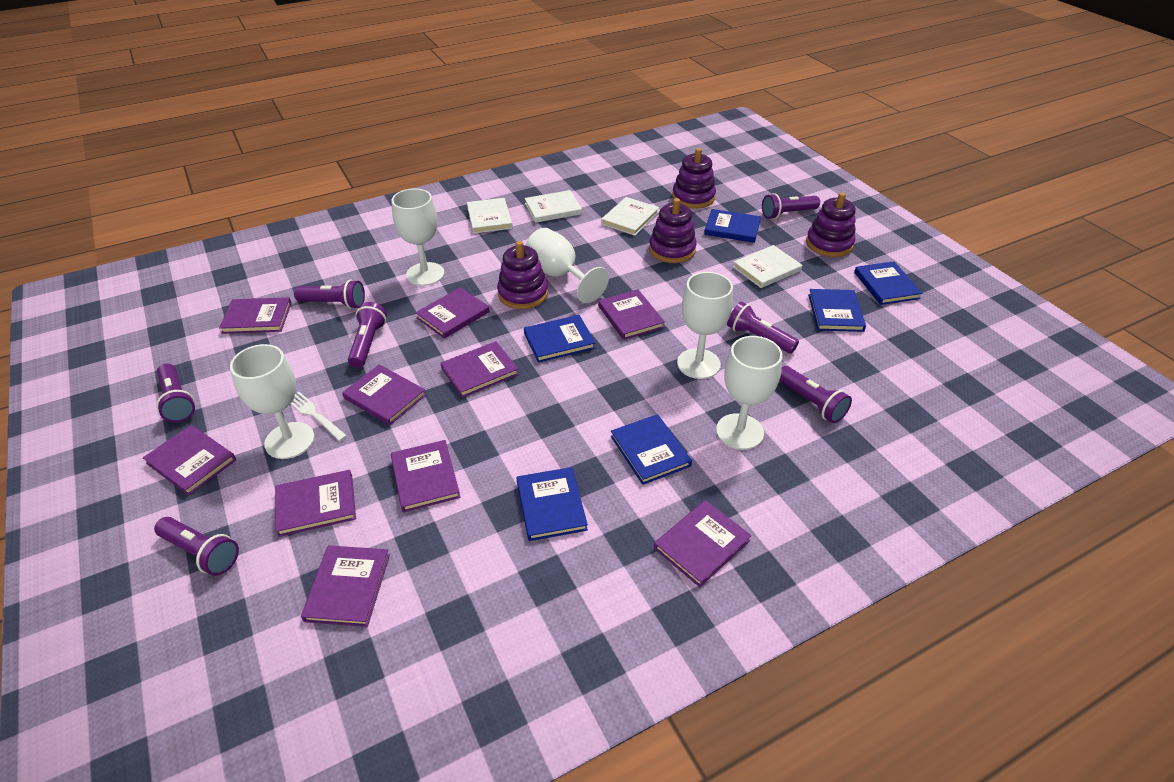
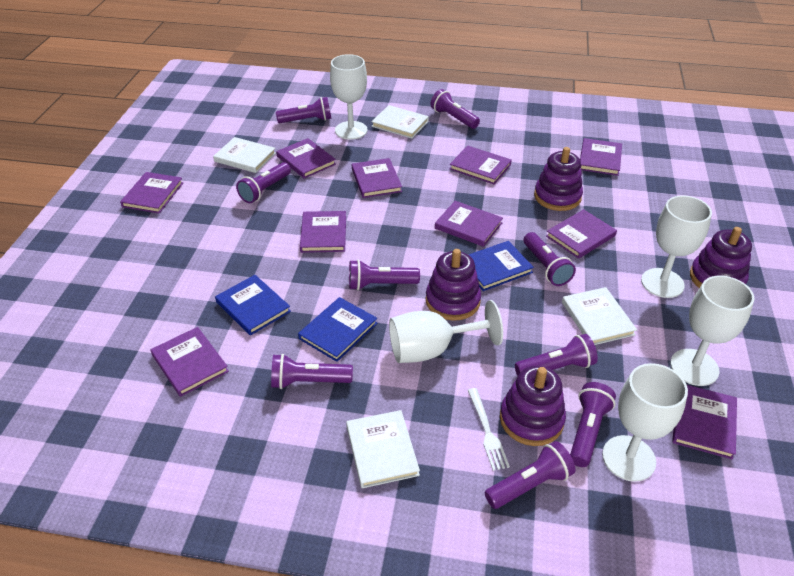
blue book: [517,467,588,541] [524,315,595,363] [611,414,692,485] [704,209,761,243] [808,289,866,332] [854,261,922,305] = 6 -> [215,275,291,335] [298,297,377,362] [469,241,534,291] = 3
purple flashlight: [154,517,239,576] [156,363,195,423] [294,280,365,309] [348,302,387,368] [727,302,799,354] [762,193,820,219] [779,366,852,423] = 7 -> [236,162,291,203] [271,354,353,389] [276,97,331,123] [349,260,420,290] [430,89,480,129] [485,441,576,509] [515,334,598,376] [524,232,576,286] [570,382,616,467] = 9

